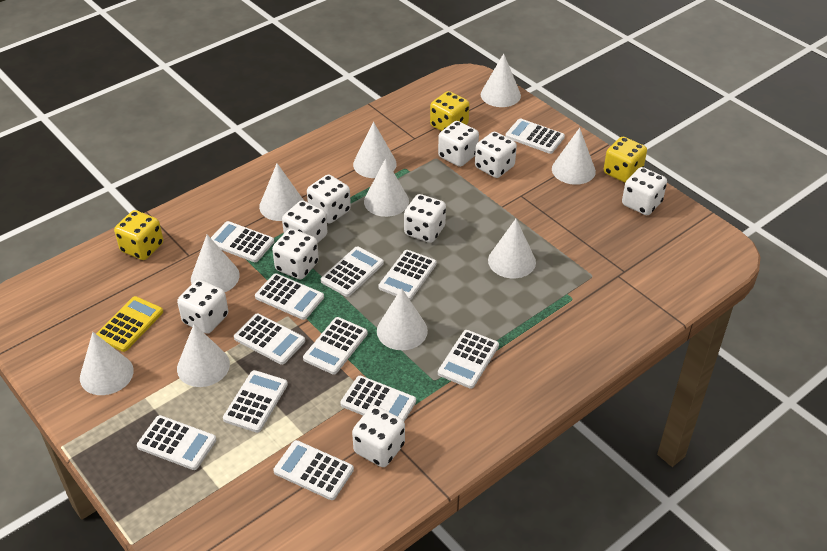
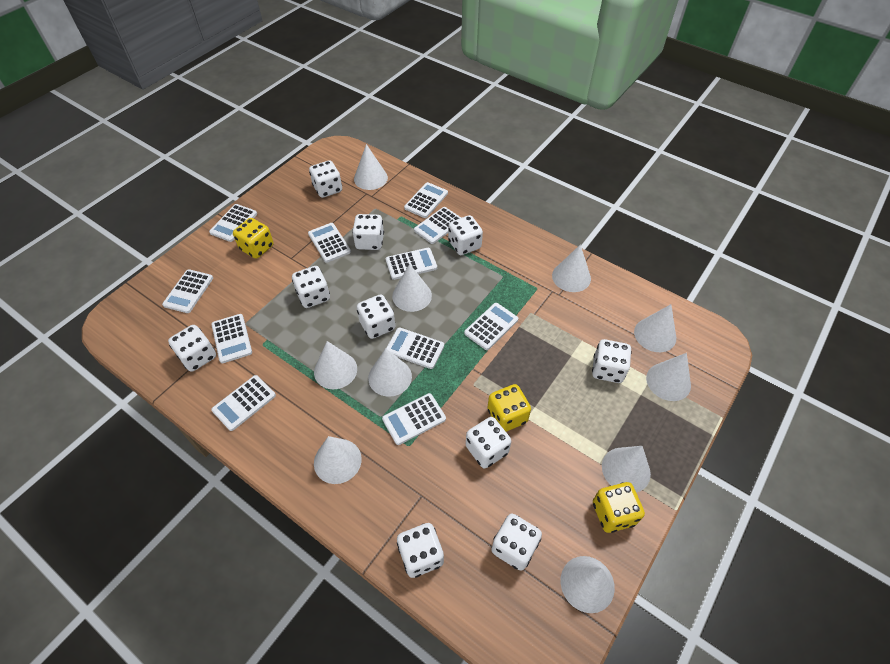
white calculator: [137,415,216,470] [211,221,274,262] [223,370,288,433] [234,313,305,365] [255,273,324,320] [273,440,354,500] [303,317,368,375] [321,246,384,297] [341,376,416,421] [378,250,437,300] [438,330,499,389] [505,119,565,154] = 12 -> [162,269,213,313] [209,204,257,242] [211,314,252,363] [211,375,276,431] [308,223,351,263] [382,393,446,445] [386,248,437,280] [386,327,444,369] [404,182,448,218] [414,207,461,244] [464,303,518,350] = 11
white dice: [177,280,228,334] [272,229,319,280] [282,200,328,243] [307,175,351,223] [352,406,405,467] [404,194,446,243] [438,121,479,167] [475,132,517,178] [622,167,667,215] = 9 -> [168,325,216,372] [292,266,330,308] [309,160,342,198] [352,214,384,250] [357,294,395,339] [397,523,444,578] [448,215,483,255] [466,417,511,468] [491,514,542,571] [592,339,632,383] = 10
yellow calculator: [96,296,163,352] = 1 -> none = 0

